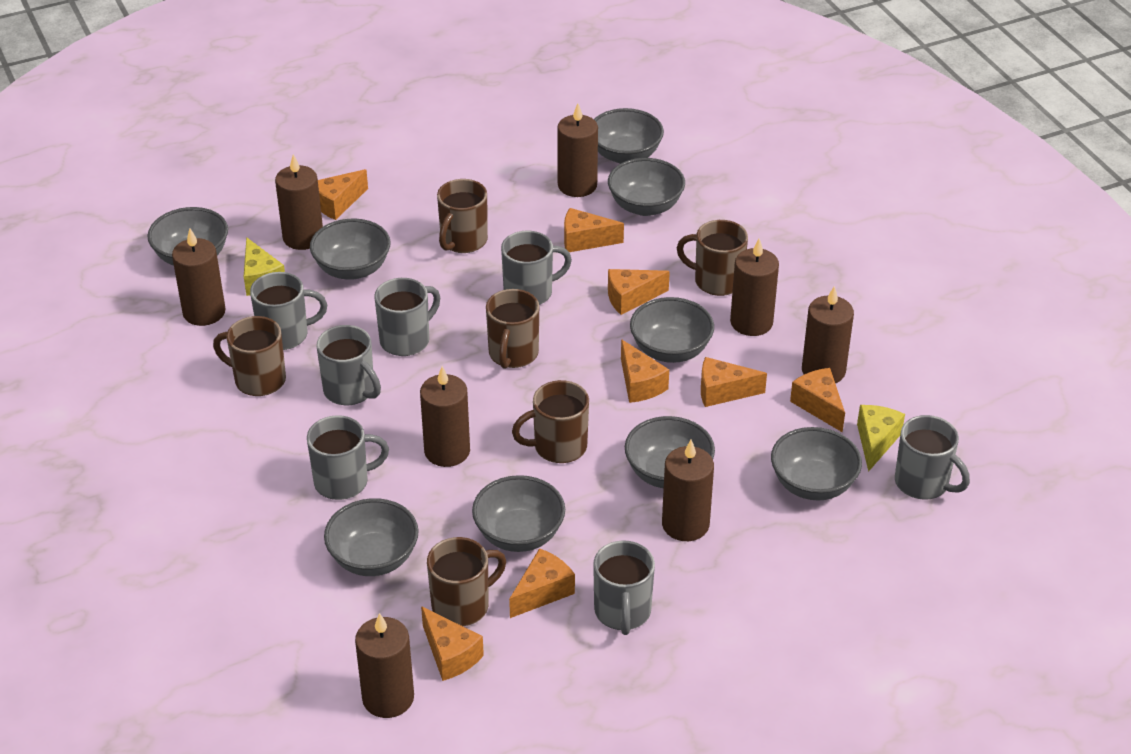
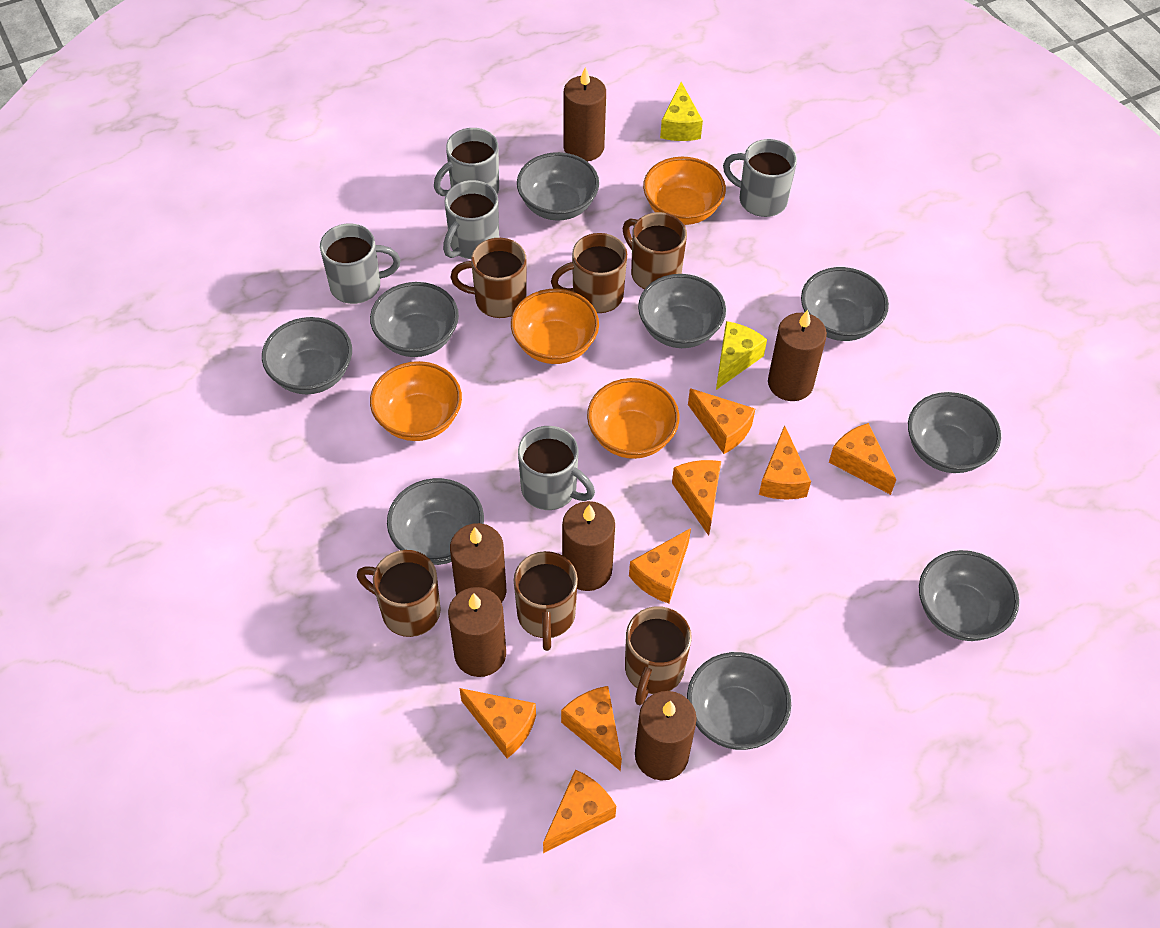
brown candle: [172,229,226,326] [275,154,323,250] [355,613,414,718] [420,366,470,467] [557,103,598,197] [662,440,714,541] [730,238,779,336] [802,286,854,383] = 8 -> [448,587,506,677] [450,523,506,603] [562,501,615,591] [563,67,606,161] [635,691,697,781] [768,310,827,401] = 6
grey mug: [250,272,327,350] [307,415,389,500] [316,325,381,405] [374,278,440,356] [501,231,572,305] [593,540,655,635] [895,415,970,500] = 7 -> [320,224,401,304] [434,128,499,196] [443,180,499,259] [518,426,595,510] [723,139,797,217] = 5
orange bowl: none = 0 -> [370,361,462,441] [511,289,599,364] [587,378,679,459] [643,157,726,225] = 4

